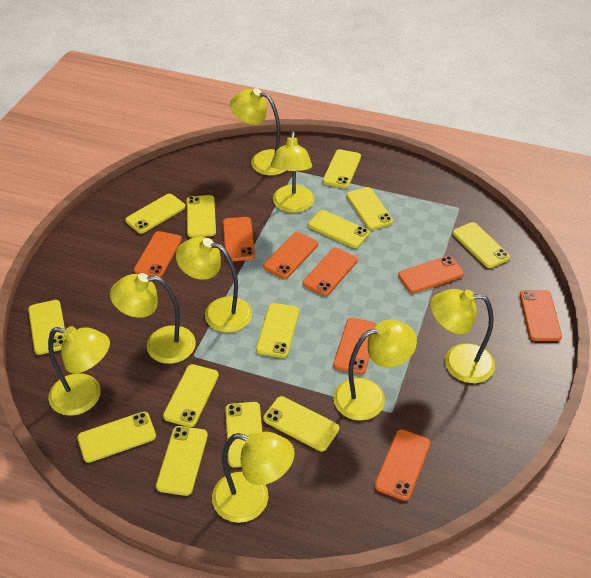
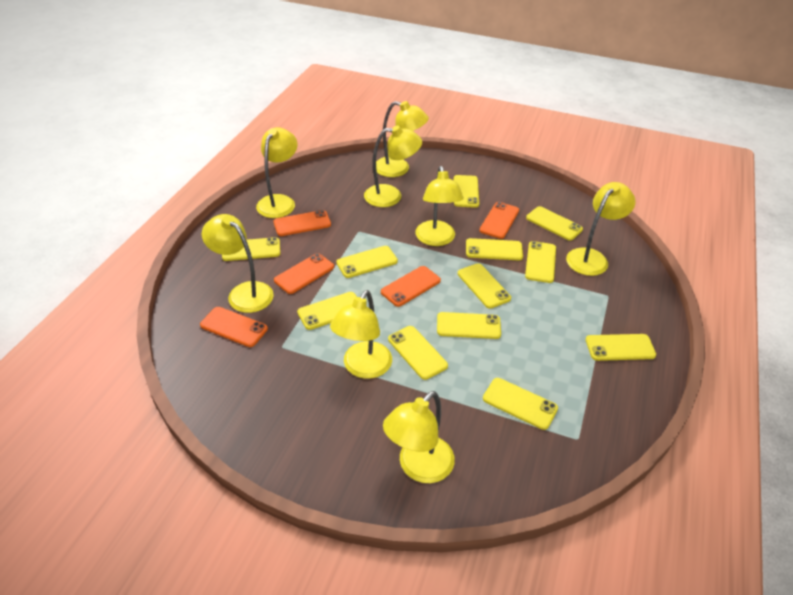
orange phone: [134,231,182,277] [223,217,255,261] [263,232,318,279] [303,248,358,296] [333,318,377,375] [375,429,431,501] [398,256,464,293] [520,290,562,341] = 8 -> [200,307,268,347] [274,210,331,236] [274,253,334,294] [381,266,441,307] [479,202,519,239] = 5
yellow phone: [28,300,65,355] [77,412,156,463] [125,194,186,234] [156,426,208,496] [163,364,219,427] [187,195,216,238] [225,402,262,468] [256,303,299,358] [263,396,339,451] [308,210,370,248] [323,149,361,188] [346,187,393,230] [453,222,510,268] = 13 -> [222,237,280,261] [297,292,357,330] [336,246,398,278] [388,326,448,380] [437,312,501,339] [454,175,479,208] [458,263,511,309] [466,238,523,260] [483,378,558,430] [525,241,556,283] [526,206,583,241] [586,334,656,361] = 12

